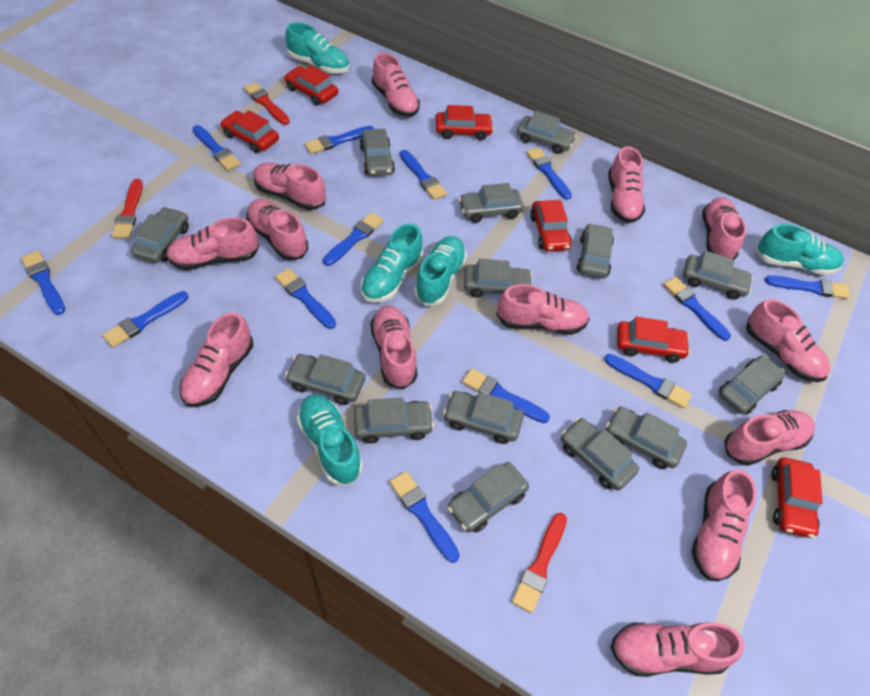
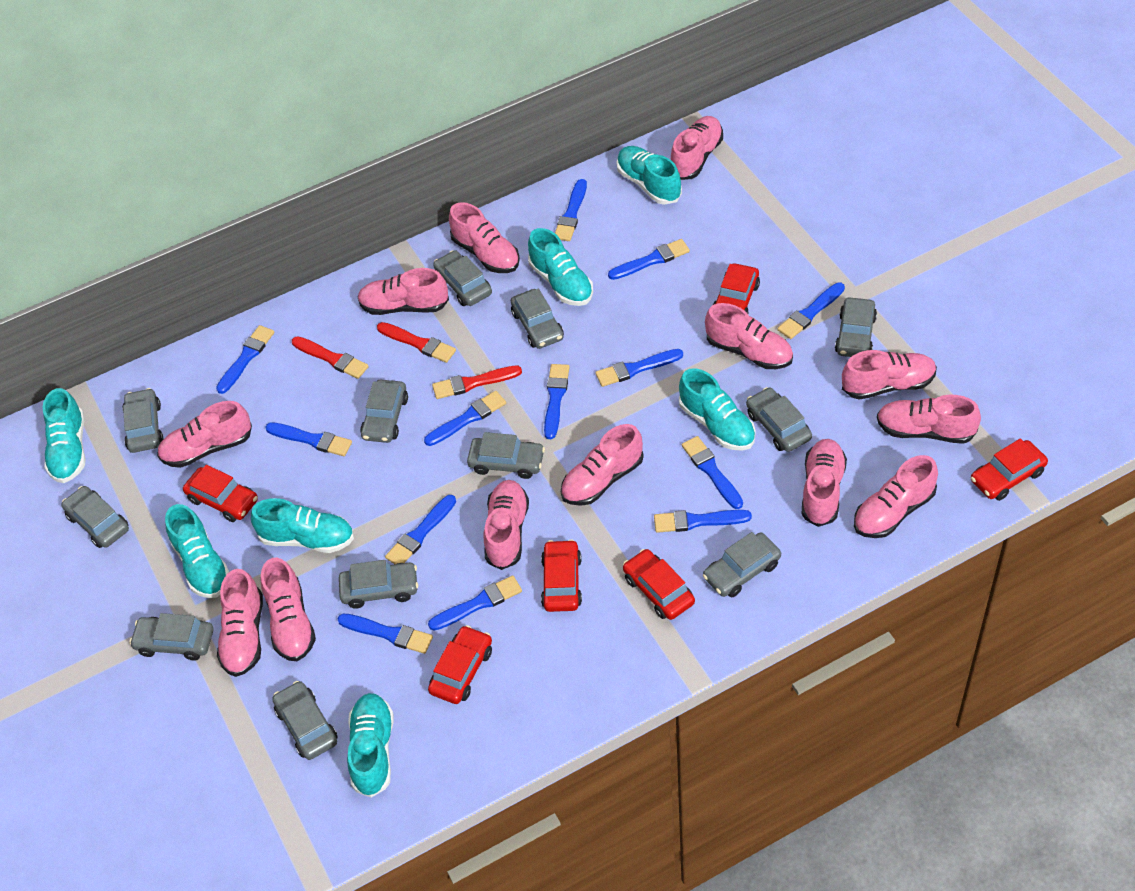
grey car: [131,207,189,263] [285,354,365,405] [354,397,434,444] [360,129,395,176] [443,391,524,444] [448,462,529,533] [459,183,524,223] [464,259,532,298] [517,111,577,154] [561,418,639,491] [576,223,614,279] [606,406,687,469] [683,251,753,300] [719,355,785,415] = 14 -> [62,486,129,548] [123,388,163,453] [129,613,213,661] [272,681,338,760] [339,560,418,609] [360,380,408,443] [433,250,492,306] [467,432,545,479] [511,288,564,349] [703,532,781,597] [746,387,812,452] [835,297,877,357] = 12
turquoise shoe: [285,22,349,74] [297,394,363,485] [361,223,423,303] [414,236,467,306] [756,224,844,275] = 5 -> [43,388,86,483] [165,504,229,598] [251,498,354,553] [347,693,394,798] [528,228,593,306] [617,146,682,205] [679,368,756,451] = 7

